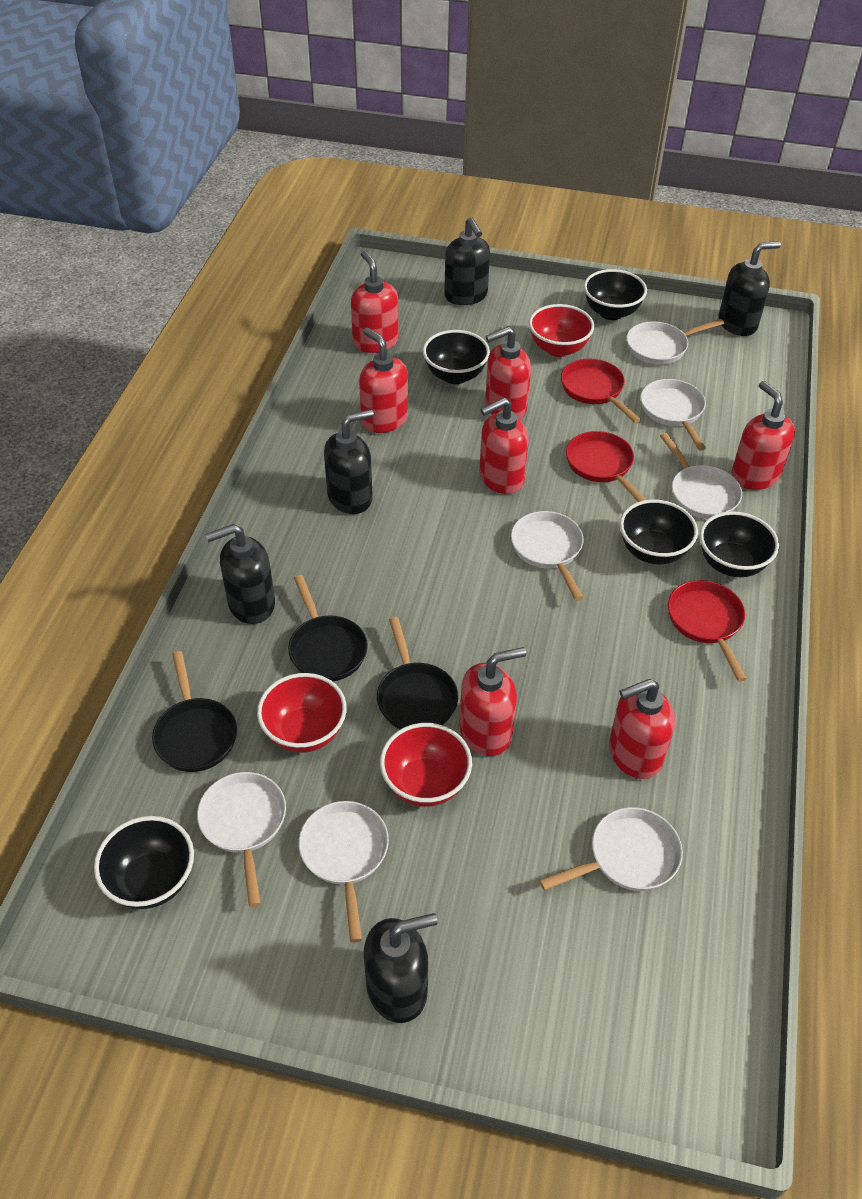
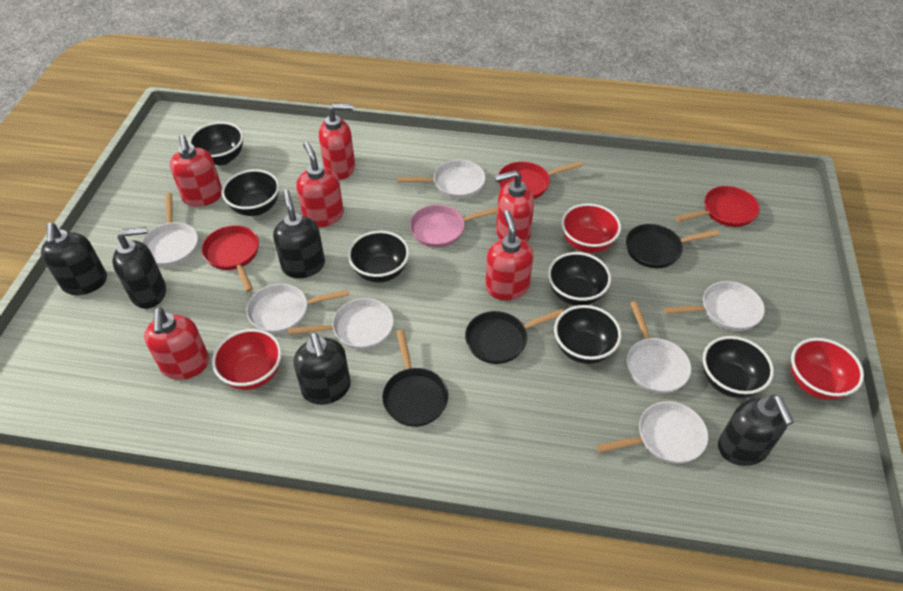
black bowl: [94,816,194,909] [423,330,490,384] [584,269,647,320] [620,499,698,564] [700,511,779,577] = 5 -> [189,122,244,165] [222,169,280,216] [348,231,409,283] [548,252,611,306] [554,305,622,364] [703,336,774,398] = 6
pink pan: none = 0 -> [410,205,497,248] = 1
red soap dispenser: [351,251,399,353] [359,328,408,433] [459,647,526,756] [479,397,529,494] [485,327,531,420] [609,679,675,779] [731,381,795,490] = 7 -> [144,308,209,380] [170,135,222,207] [296,141,344,227] [319,103,355,180] [485,210,534,300] [495,170,534,242] = 6

